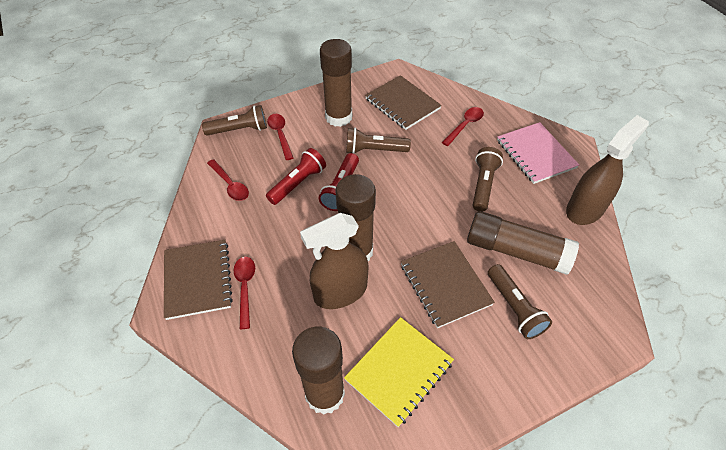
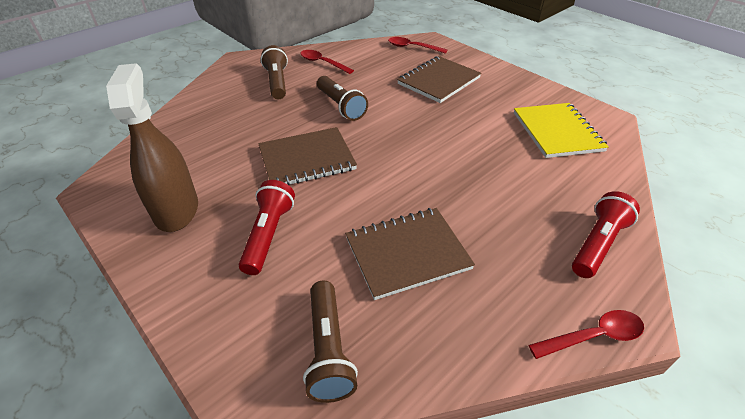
brown flashlight: [202,105,267,136] [346,128,411,153] [472,147,503,212] [488,264,552,339] = 4 -> [261,45,288,99] [303,281,358,403] [317,76,368,121] = 3
brown glue stick: [292,326,345,415] [320,39,352,127] [335,174,376,261] [467,211,579,275] = 4 -> none = 0
brown spray bottle: [300,213,368,309] [566,115,649,225] = 2 -> [106,63,198,232] = 1
pink notebook: [497,122,579,184] = 1 -> none = 0
red spoon: [207,159,249,201] [233,257,255,329] [267,114,293,160] [442,107,484,146] = 4 -> [300,50,354,74] [388,37,448,54] [528,310,644,359] = 3

